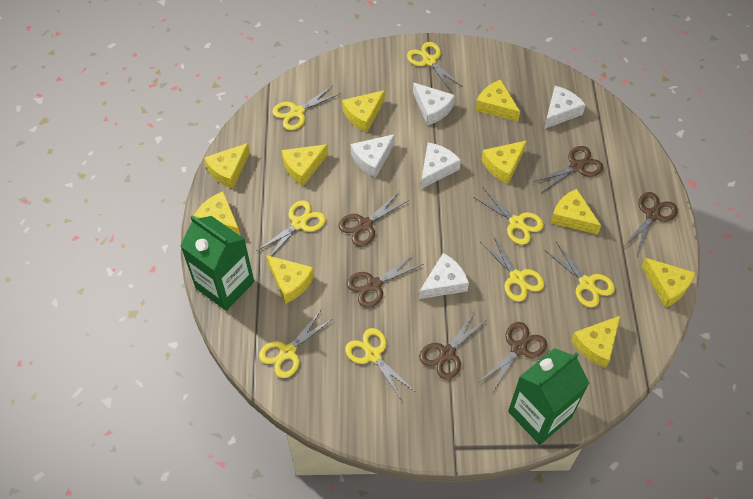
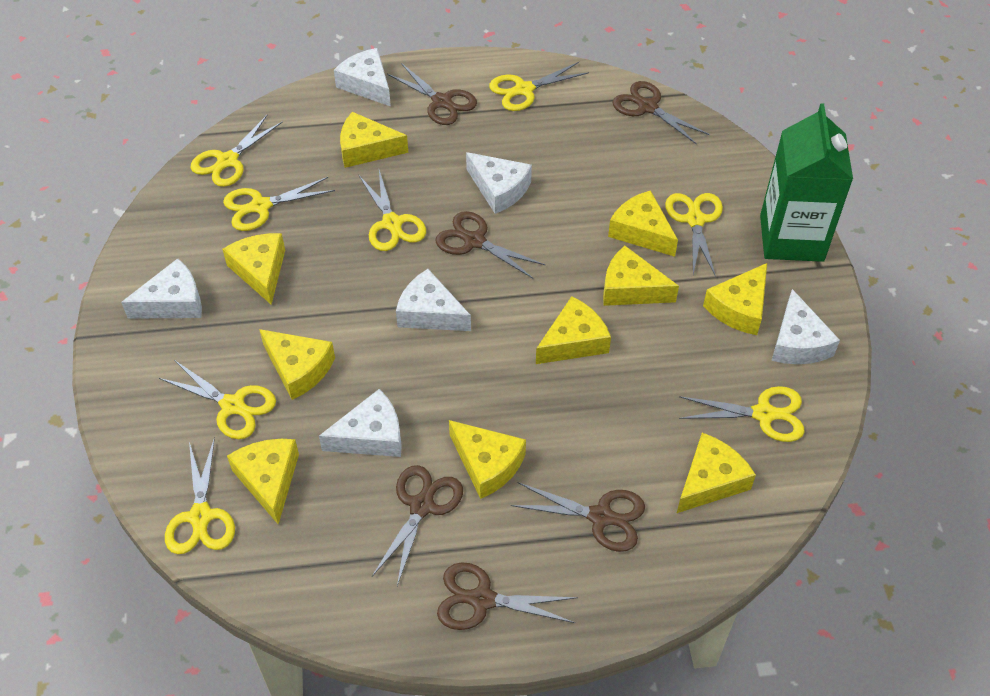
green carton: [181,215,254,311] [508,348,590,445] = 2 -> [760,103,853,262] = 1
white cheese: [351,134,395,178] [413,82,455,125] [419,253,469,299] [421,143,461,189] [544,86,586,129] = 5 -> [121,258,202,319] [319,389,402,457] [334,48,391,106] [396,269,471,331] [466,152,532,214] [772,289,840,364] = 6

